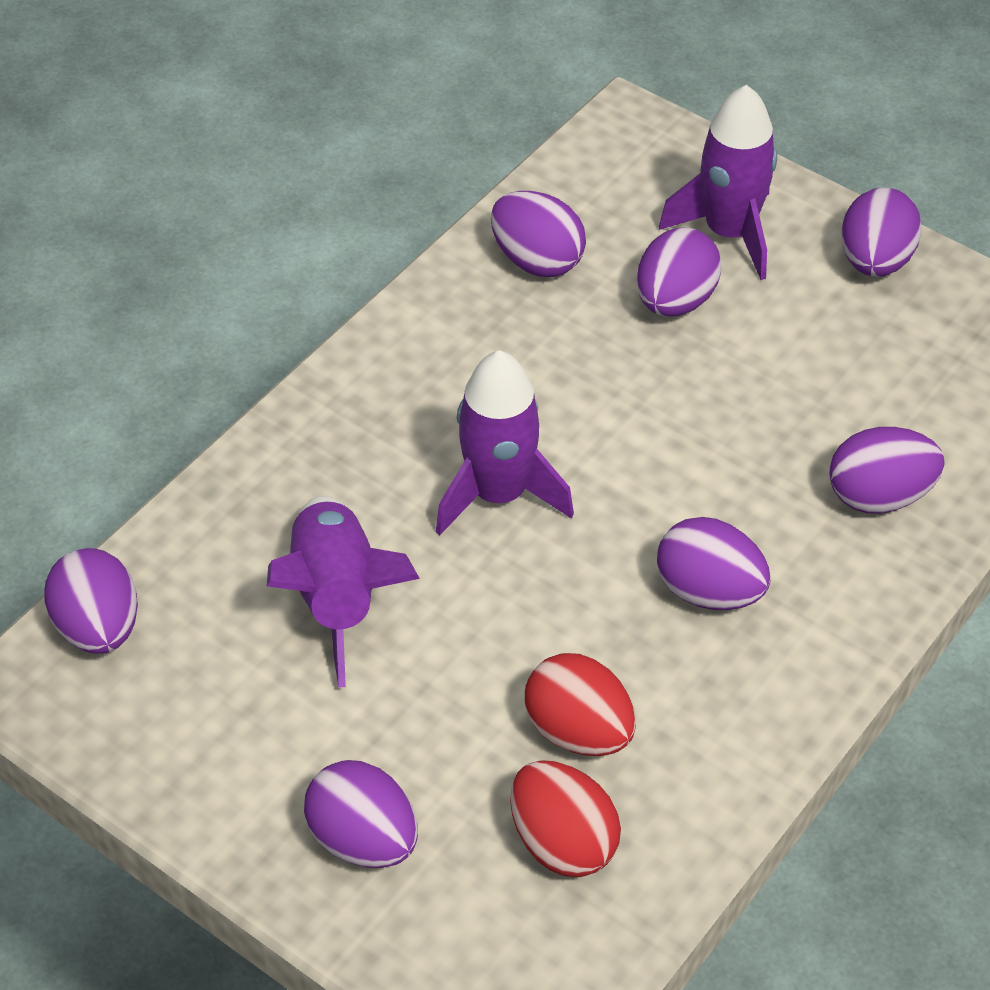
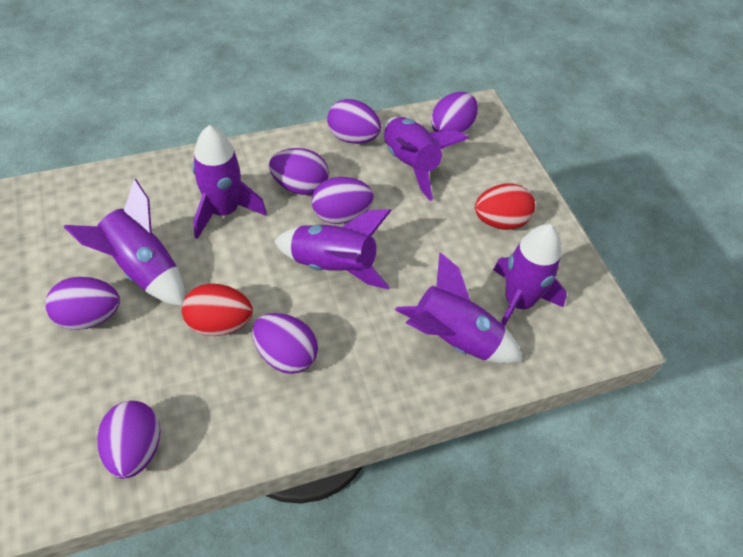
purple rocket: [267,496,420,688] [436,350,574,535] [659,85,777,280] = 3 -> [64,179,185,306] [192,125,267,239] [274,209,391,290] [383,117,469,201] [395,252,523,364] [493,224,567,326] = 6

